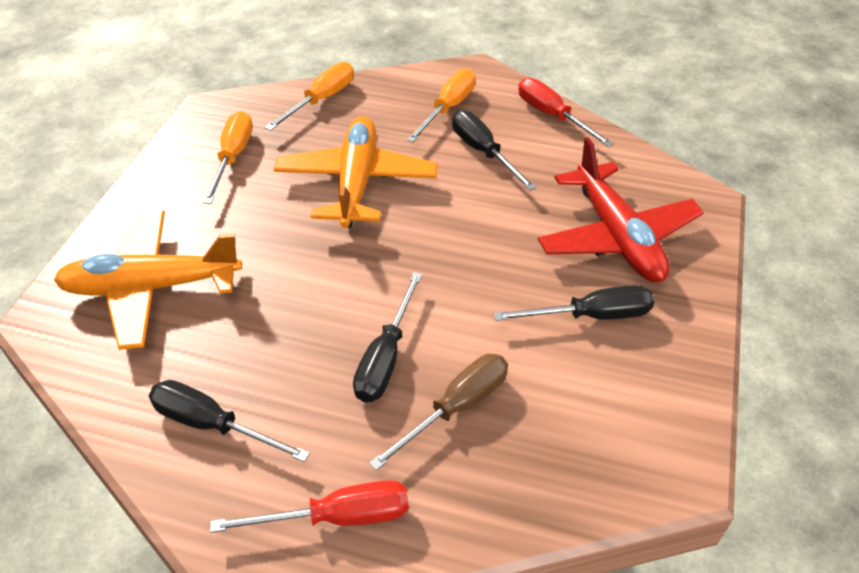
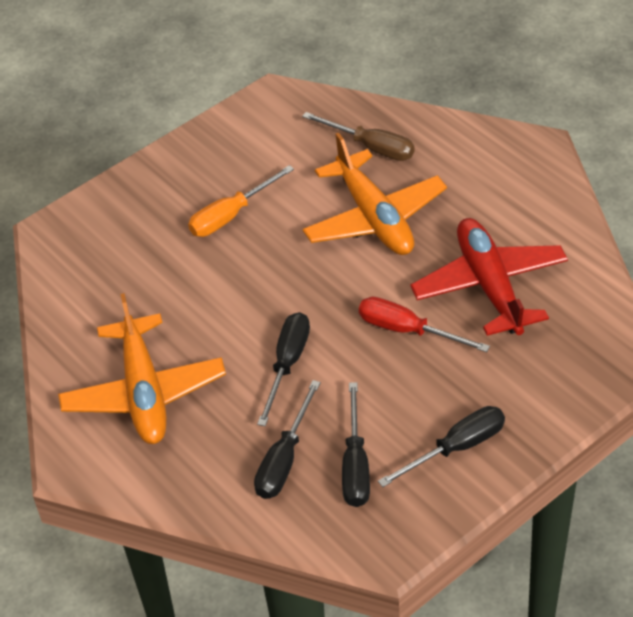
orange screwdriver: [203,111,253,204] [265,62,354,131] [407,68,476,143] = 3 -> [188,165,294,237] = 1
red screwdriver: [210,480,409,533] [518,77,614,147] = 2 -> [359,297,490,352] = 1

